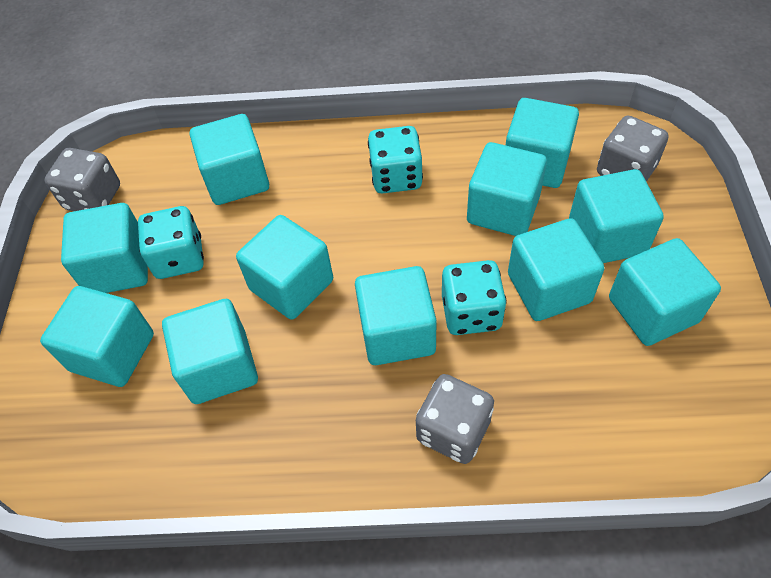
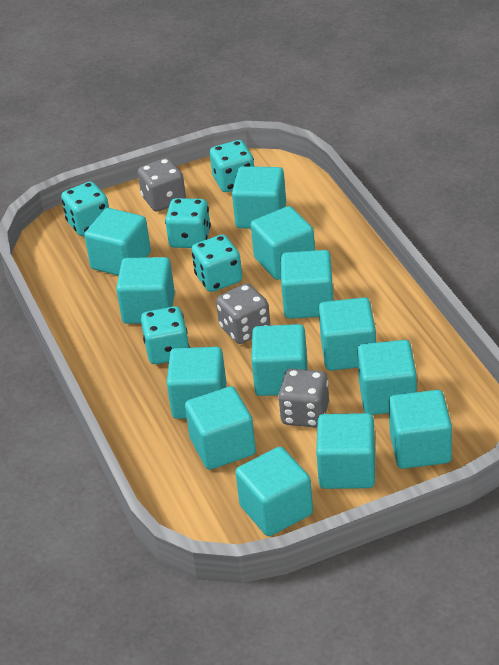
turquoise cube: [40,286,154,387] [61,203,148,293] [162,299,258,404] [190,114,269,205] [236,215,333,320] [355,266,436,365] [467,142,547,236] [506,98,579,188] [508,218,604,321] [569,169,664,263] [609,238,721,346] = 11 -> [84,208,151,276] [116,257,175,324] [167,347,226,419] [185,386,256,470] [232,166,286,229] [235,447,313,536] [251,206,315,280] [251,324,307,396] [281,250,333,319] [316,413,375,489] [319,297,376,370] [357,340,417,415] [389,390,452,469] = 13
turquoise dice: [138,206,204,279] [368,126,423,194] [442,260,507,335] = 3 -> [61,181,109,236] [141,306,190,364] [165,198,211,248] [191,235,242,292] [210,140,254,192] = 5

